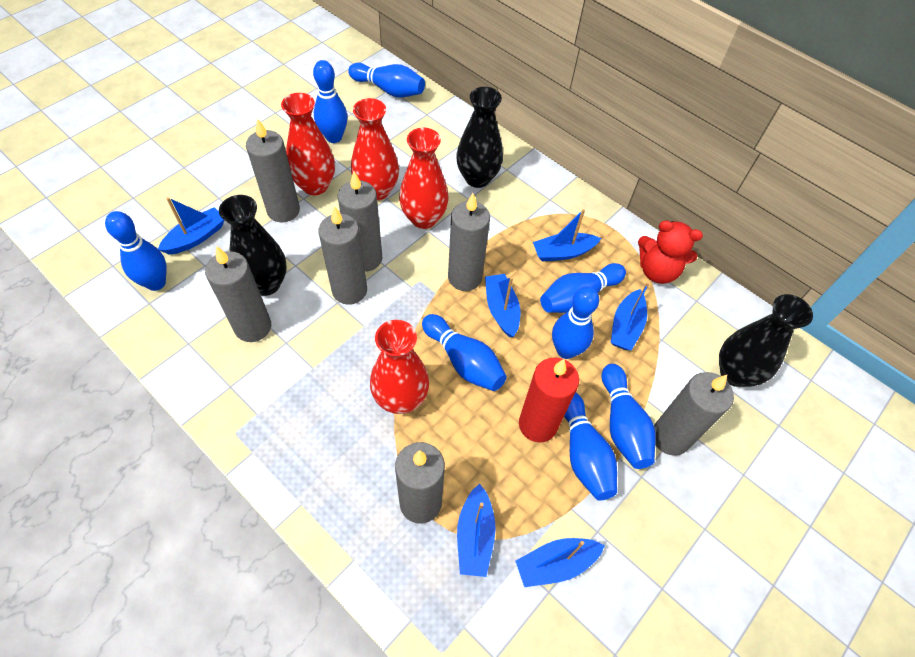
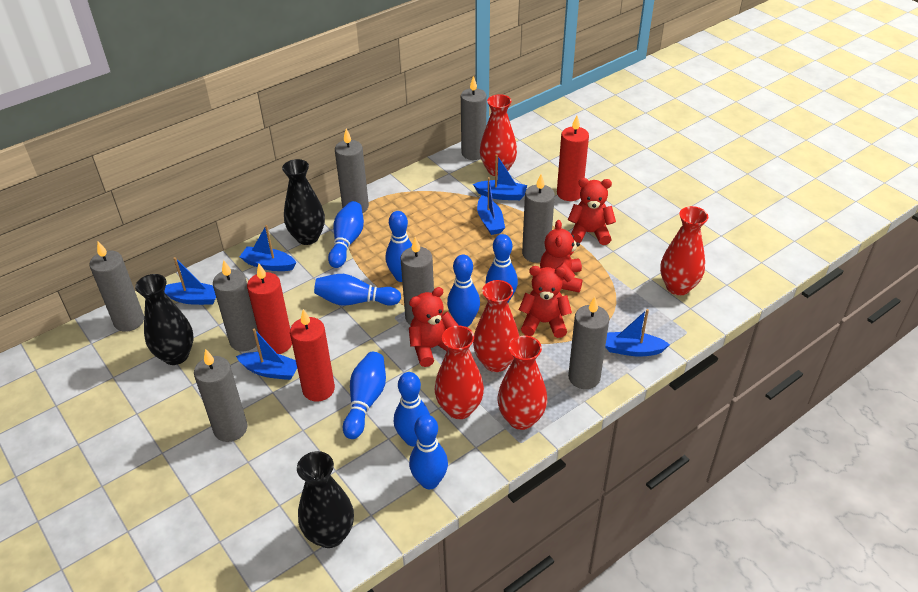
grey candle: [205,246,271,342] [246,118,300,222] [318,206,367,305] [338,172,382,272] [395,442,445,524] [448,193,490,291] [654,372,734,456] = 7 -> [89,241,144,332] [194,349,247,442] [213,260,259,351] [335,129,369,213] [401,237,434,325] [461,76,487,160] [522,174,555,263] [568,297,609,389] = 8
red candle: [519,357,579,443] = 1 -> [247,264,292,354] [290,309,335,402] [557,115,589,201] = 3
red teddy bear: [638,221,703,284] = 1 -> [409,287,458,367] [519,266,572,338] [540,220,582,292] [568,178,616,245] = 4
red vase: [281,93,335,195] [351,98,399,200] [370,320,429,414] [399,128,449,229] = 4 -> [435,325,484,419] [473,280,519,372] [480,94,517,177] [497,336,547,430] [660,206,708,295] = 5

